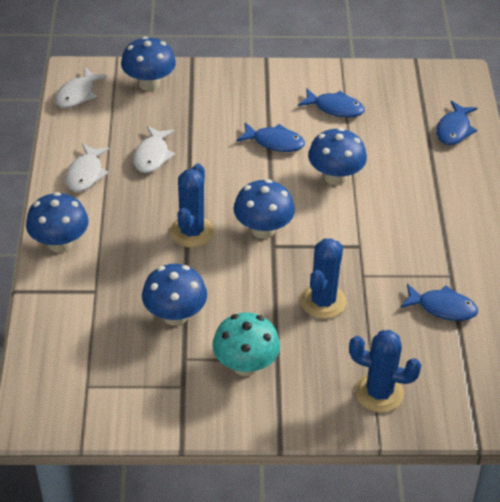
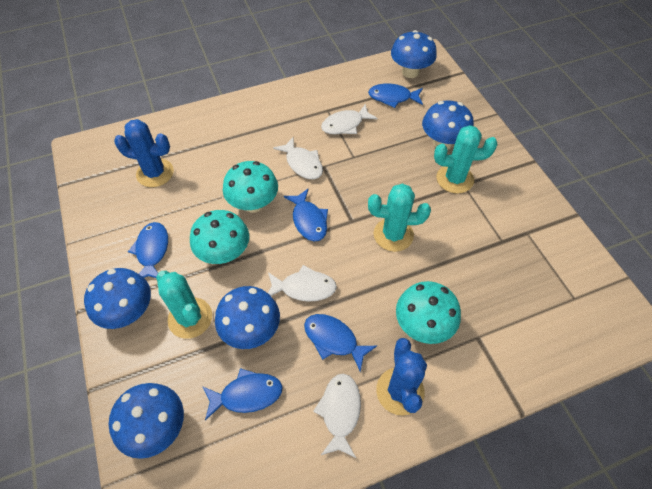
blue cactus: [170,163,214,248] [300,239,346,319] [349,330,421,413] = 3 -> [114,119,174,187] [376,338,427,416] = 2
blue fish: [236,122,305,152] [298,89,365,118] [400,284,478,321] [436,101,477,145] = 4 -> [128,222,168,278] [202,368,283,421] [284,188,328,241] [304,314,377,372] [368,84,423,108] = 5
turquoise cactus: none = 0 -> [156,271,212,339] [368,183,431,252] [434,125,498,194] = 3
turquoise mushroom: [212,312,280,376] = 1 -> [190,210,249,264] [223,161,278,213] [396,281,461,344] = 3
white fish: [55,67,108,108] [66,143,110,192] [133,126,175,173] = 3 -> [268,265,337,302] [273,137,323,179] [313,374,361,458] [321,104,378,134] = 4

